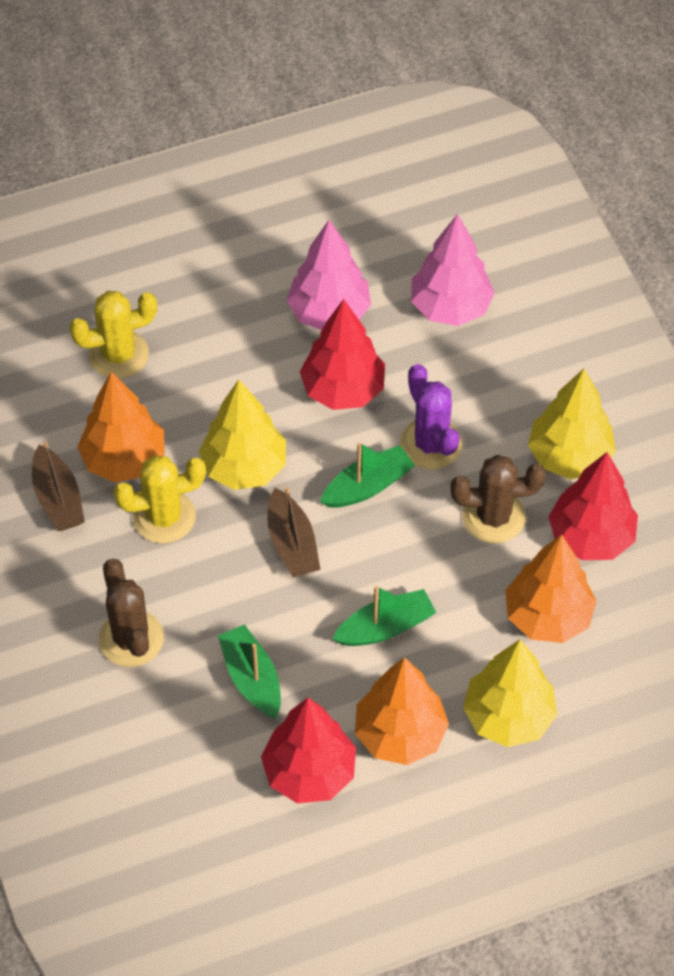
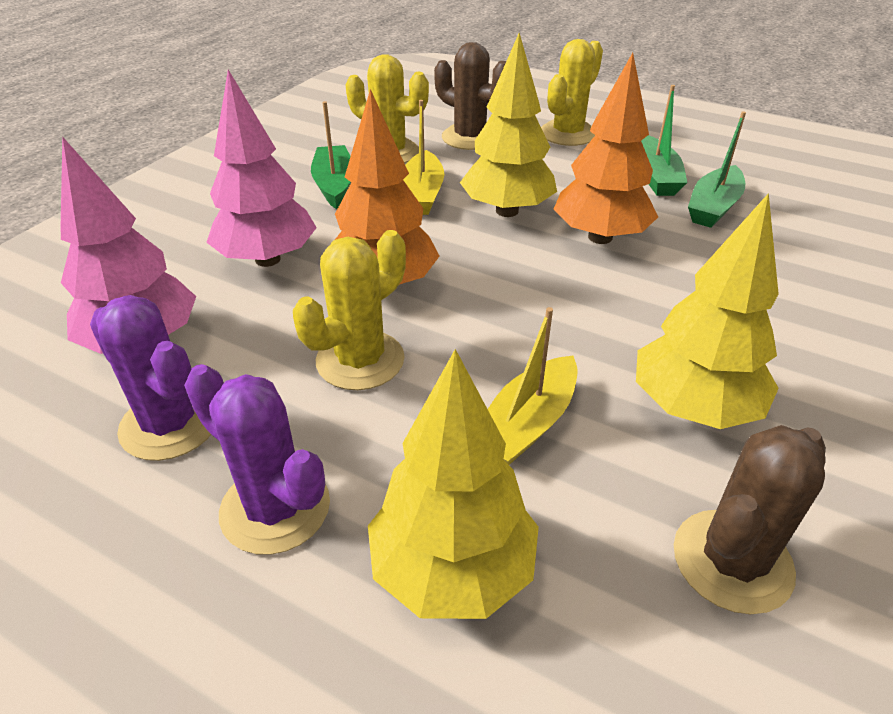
brown boat: [32,441,85,531] [267,487,321,577] = 2 -> none = 0
orange tree: [77,372,165,482] [355,657,449,765] [505,535,597,643] = 3 -> [335,89,439,285] [554,53,658,244] = 2
purple cactus: [400,364,462,469] = 1 -> [90,295,211,461] [184,364,330,555] = 2
red tree: [261,698,356,804] [300,299,385,410] [548,452,638,560] = 3 -> none = 0
yellow boat: none = 0 -> [403,100,444,215] [488,307,578,465] = 2
yellow cactus: [69,291,157,379] [113,455,206,544] = 2 -> [293,230,406,390] [345,54,429,163] [541,39,603,146] = 3

